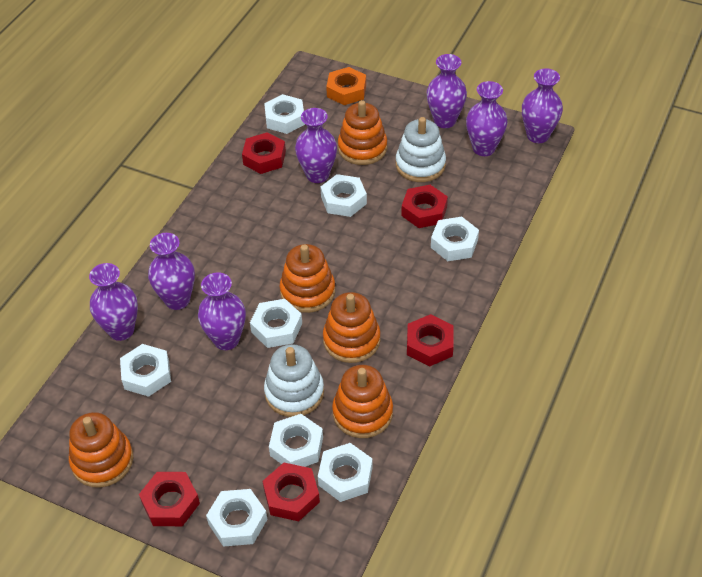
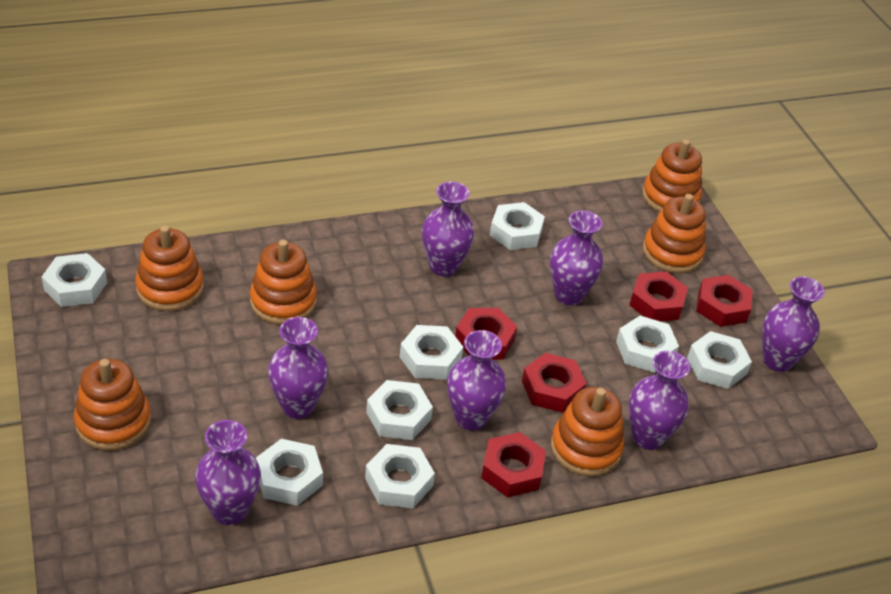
orange nut: [326,67,366,105] = 1 -> none = 0
orange stacking toy: [69,412,133,488] [280,244,335,313] [323,292,380,363] [332,365,393,438] [338,100,387,165] = 5 -> [74,359,151,451] [135,226,204,311] [250,240,317,325] [551,387,624,477] [642,139,702,213] [643,194,706,273] = 6
white stacking toy: [264,344,324,417] [396,117,446,182] = 2 -> none = 0

